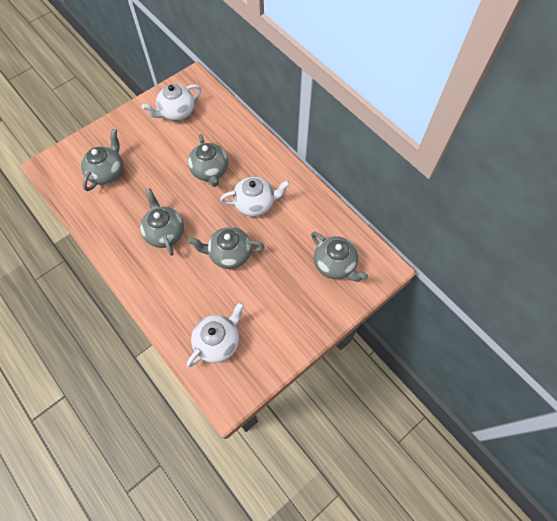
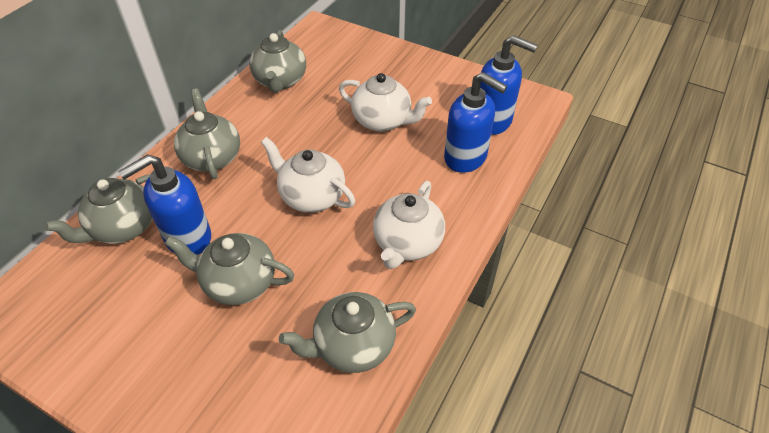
blue soap dispenser: none = 0 -> [118,154,211,255] [444,72,507,173] [480,35,538,135] = 3

